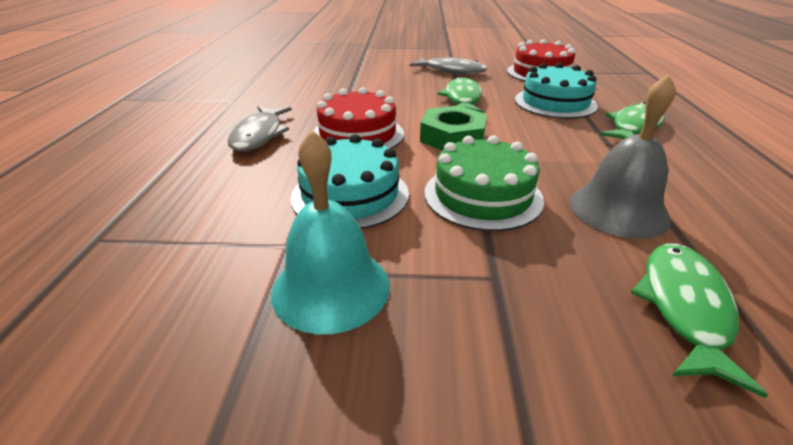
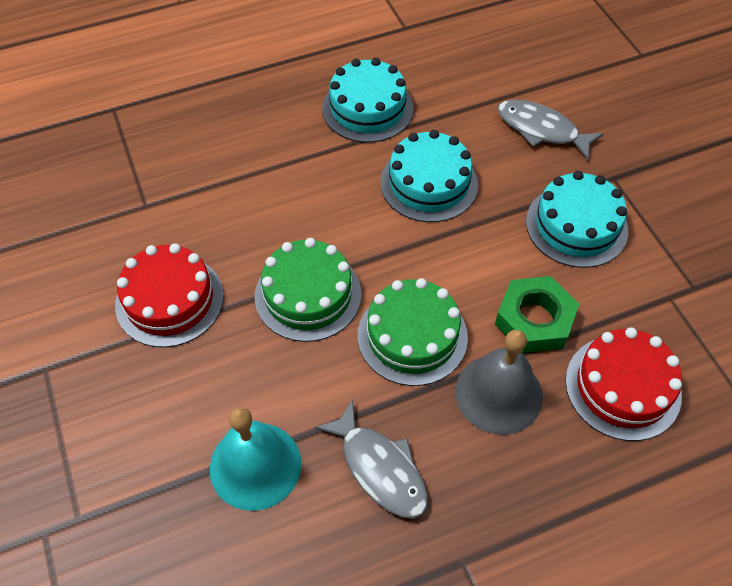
green cake: [424,135,544,231] = 1 -> [255,238,362,342] [358,278,468,386] = 2
green fish: [437,77,484,113] [599,102,665,139] [631,243,768,398] = 3 -> none = 0
turquoise cake: [291,134,409,229] [515,63,598,119] = 2 -> [322,58,414,143] [381,130,478,222] [526,171,628,268] = 3

